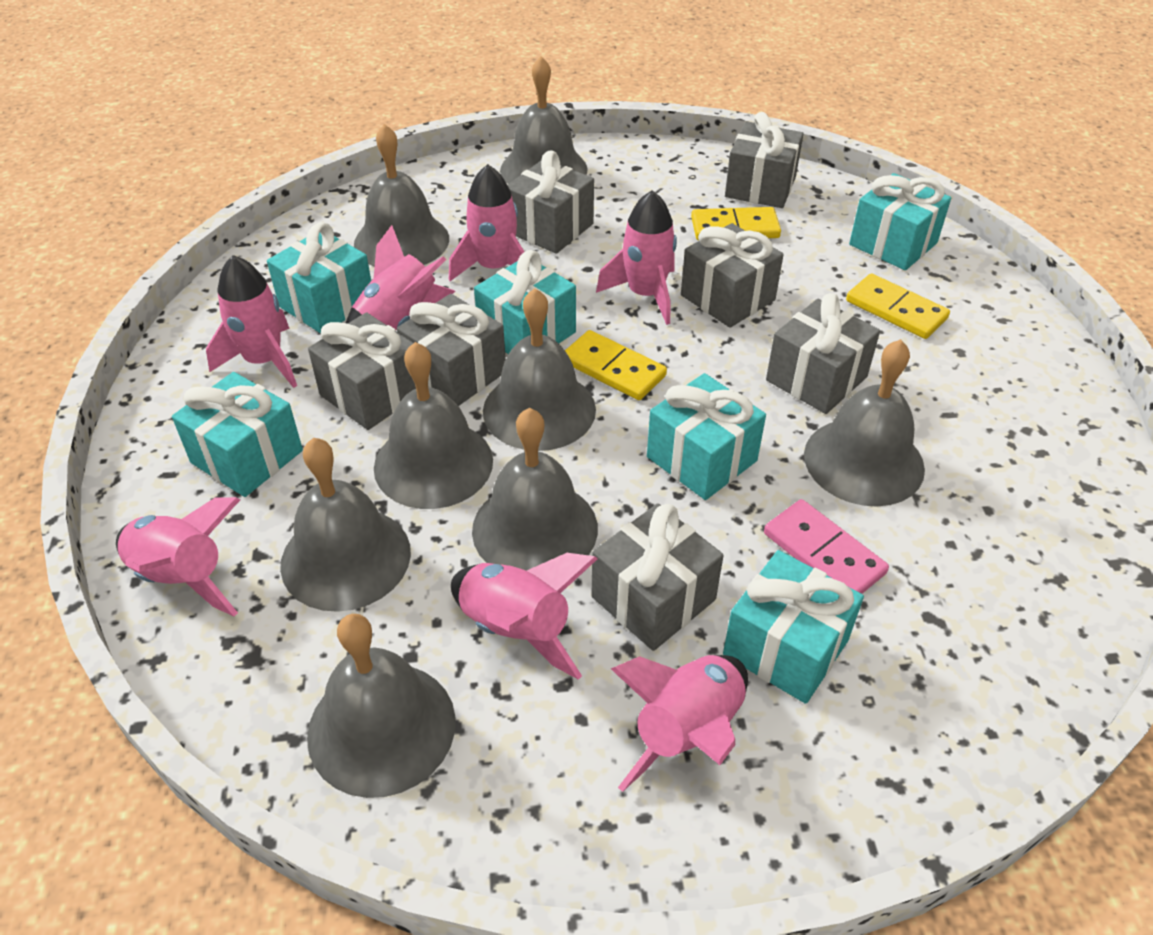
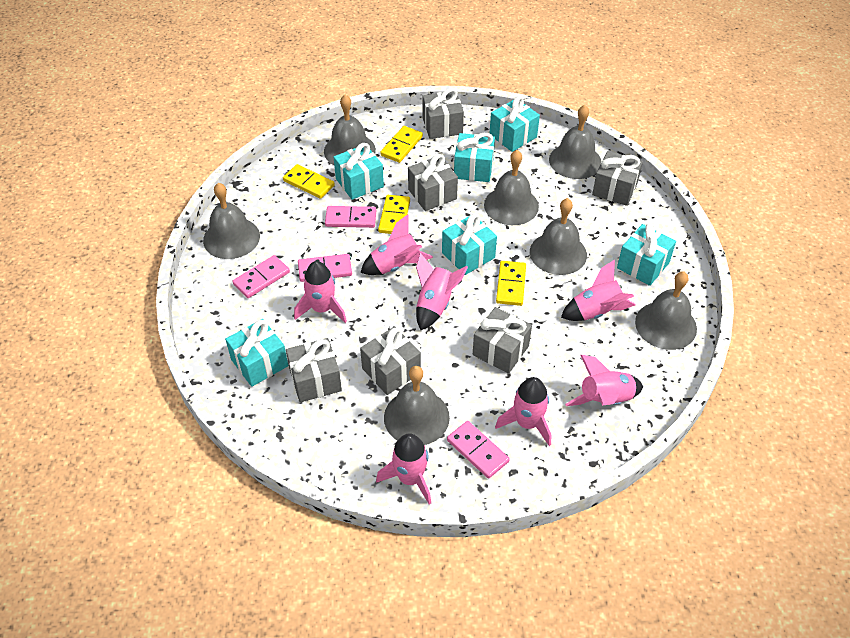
grey bell: [280,437,411,612] [307,614,456,798] [354,124,449,267] [374,342,493,509] [472,408,598,571] [483,288,596,451] [500,56,587,184] [804,339,925,507] = 8 -> [203,183,260,259] [324,95,376,165] [384,366,450,445] [484,150,539,225] [530,198,587,275] [549,105,601,179] [635,271,697,350] = 7
grey gift: [308,312,416,430] [397,294,506,406] [508,150,594,254] [591,503,724,651] [681,223,784,328] [725,112,803,208] [766,293,880,414] = 7 -> [286,338,342,403] [360,326,421,395] [408,154,458,211] [422,88,464,139] [473,307,532,374] [592,151,643,206] = 6
pink domino: [764,499,889,594] = 1 -> [233,255,290,298] [298,254,352,282] [325,206,376,228] [447,421,510,479] = 4
yellow domino: [565,330,667,400] [691,207,781,240] [846,273,950,339] = 3 -> [283,164,335,199] [378,195,410,234] [380,126,423,163] [496,261,526,306] = 4

